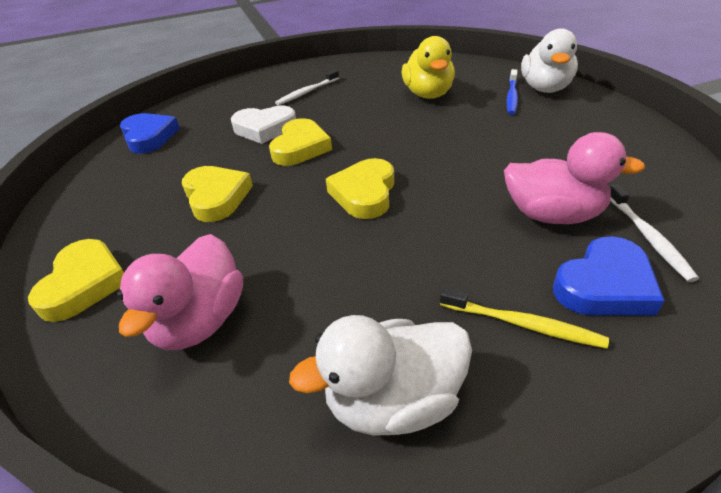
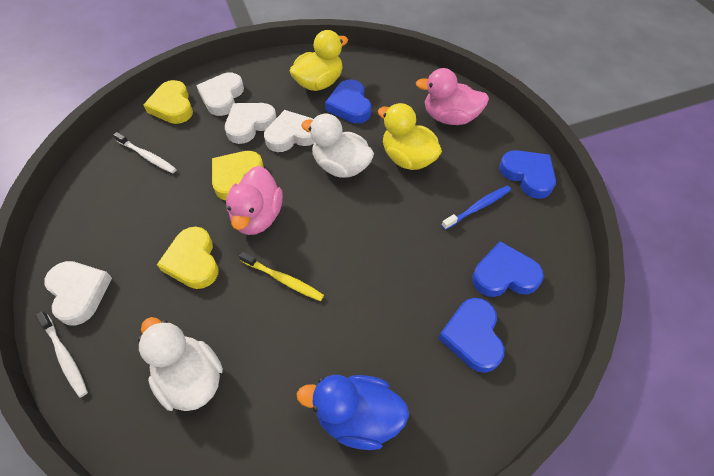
blue duck: none = 0 -> [296,375,409,450] = 1
blue heart: [120,113,180,154] [553,236,665,316] = 2 -> [325,79,371,123] [438,298,504,373] [472,241,544,297] [499,150,556,199] = 4
white heart: [231,106,296,144] = 1 -> [44,261,112,326] [196,73,244,116] [225,103,277,144] [264,110,314,152] = 4
yellow duck: [402,36,455,99] = 1 -> [290,30,348,91] [378,103,442,170] = 2
yellow heart: [28,239,124,322] [182,166,253,222] [269,118,332,166] [326,158,394,219] = 4 -> [143,80,193,124] [157,227,219,289] [212,151,264,201] = 3

